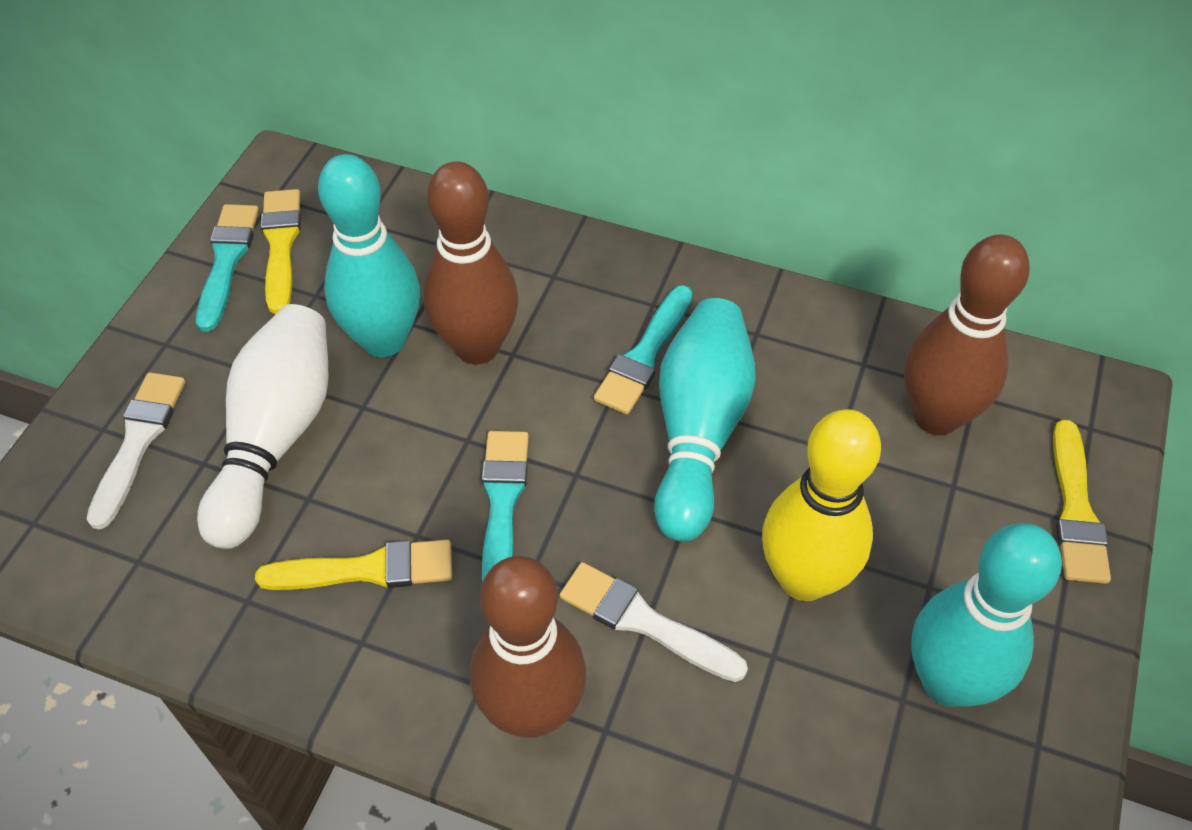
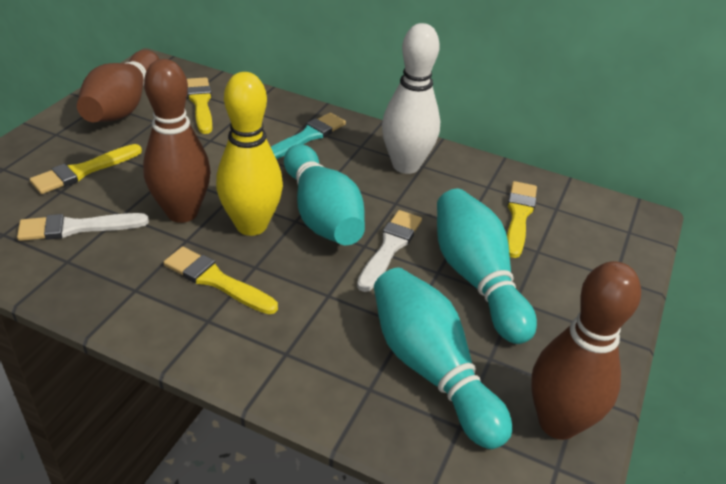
turquoise brush: [196,204,259,332] [482,431,529,583] [594,285,693,414] = 3 -> [271,113,346,159] = 1
yellow brush: [255,540,452,590] [261,189,301,314] [1053,420,1111,584] = 3 -> [30,144,142,194] [163,247,278,314] [187,77,213,134] [507,181,537,258] = 4

